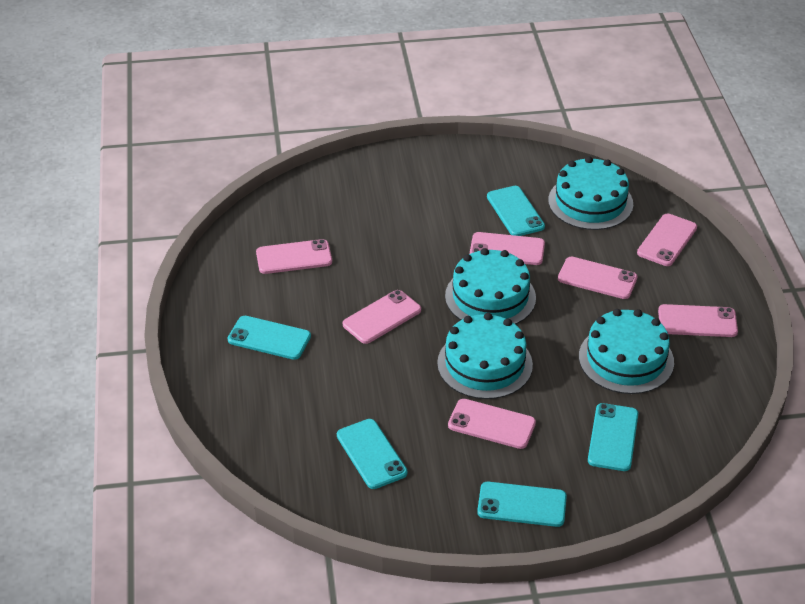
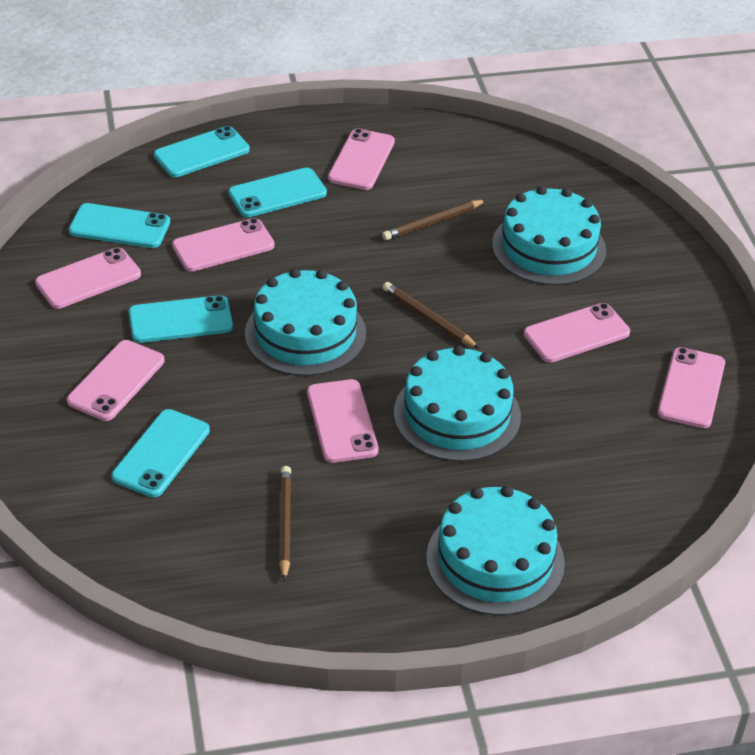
brown pencil: none = 0 -> [279,466,292,581] [382,200,486,240] [383,282,480,349] = 3

